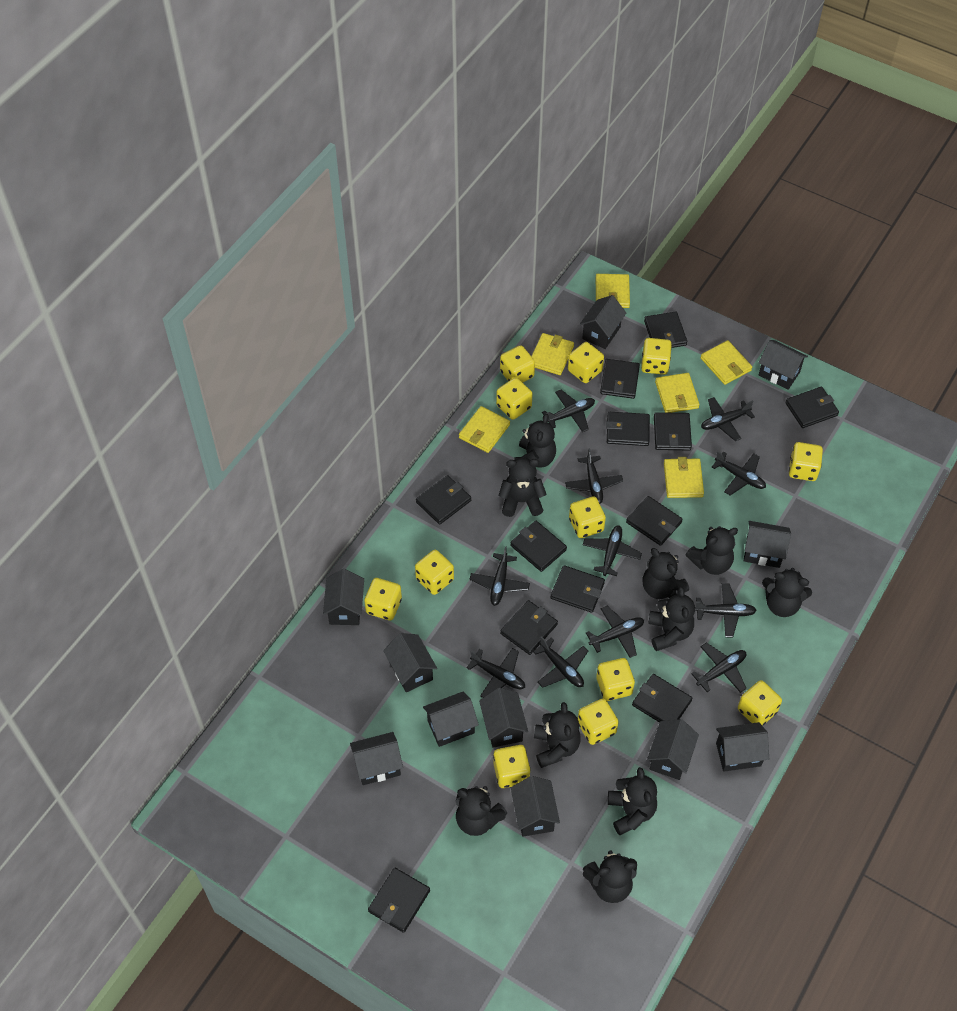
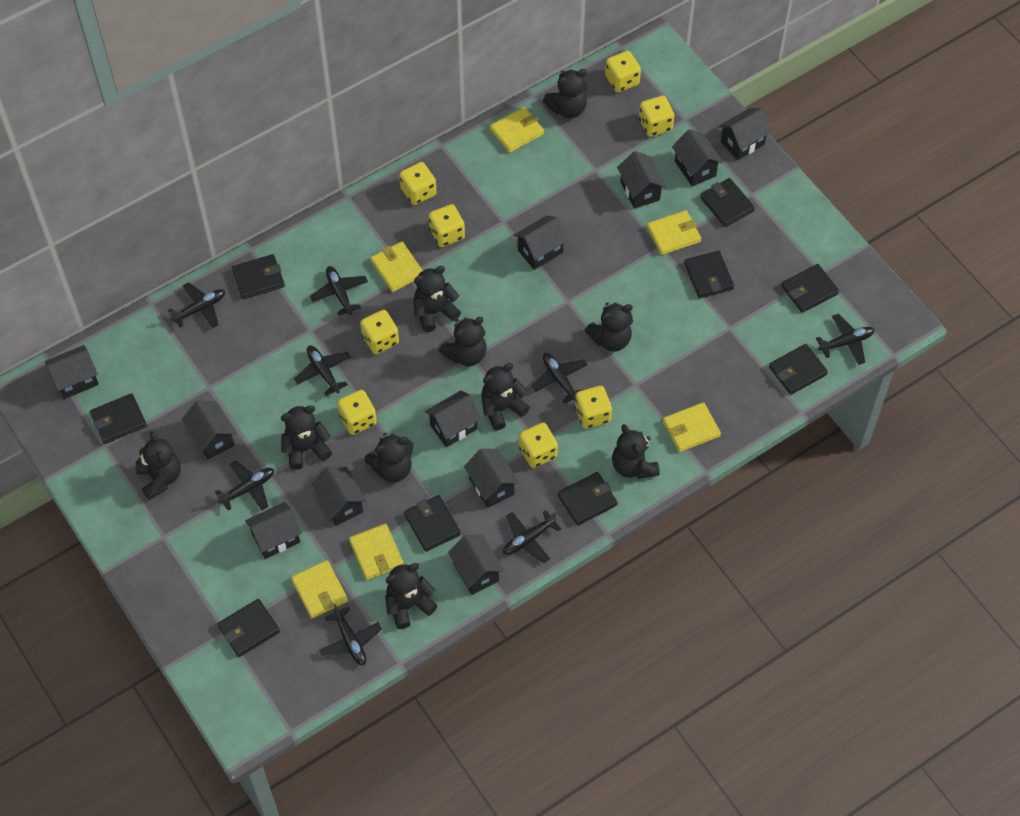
black plane: [467,648,525,698] [469,546,530,606] [533,636,588,688] [542,390,595,432] [565,448,623,504] [583,525,642,576] [586,606,644,658] [691,643,746,693] [695,583,757,638] [701,397,755,441] [712,451,766,495] = 11 -> [168,282,225,329] [215,460,274,511] [294,346,351,396] [310,266,368,316] [319,604,382,665] [503,510,561,563] [531,353,587,404] [816,314,875,365] = 8
black wallet: [368,868,430,933] [416,475,471,525] [500,600,558,655] [510,521,567,572] [550,565,605,613] [600,359,640,399] [606,412,650,446] [626,496,683,546] [632,674,692,723] [644,312,687,348] [654,412,692,450] [785,387,839,428] = 12 -> [90,393,147,444] [217,599,280,657] [232,254,285,299] [404,495,461,552] [558,472,618,526] [684,251,734,298] [700,178,755,227] [769,344,828,395] [781,264,839,313] = 9
yellow dice: [364,578,402,620] [415,550,454,595] [493,745,531,788] [496,378,533,420] [500,345,535,383] [568,342,604,383] [569,497,606,538] [578,698,619,745] [596,658,635,701] [641,338,672,375] [738,680,782,726] [789,442,823,481] = 12 -> [337,390,377,435] [360,310,399,354] [399,162,436,205] [428,204,465,247] [519,423,558,468] [575,386,612,429] [605,51,641,92] [639,96,674,137] = 8

